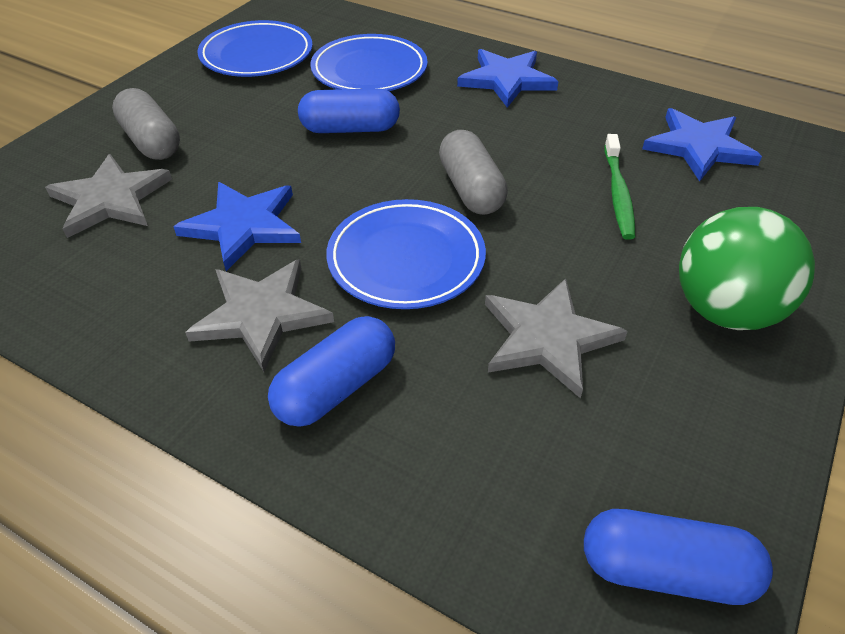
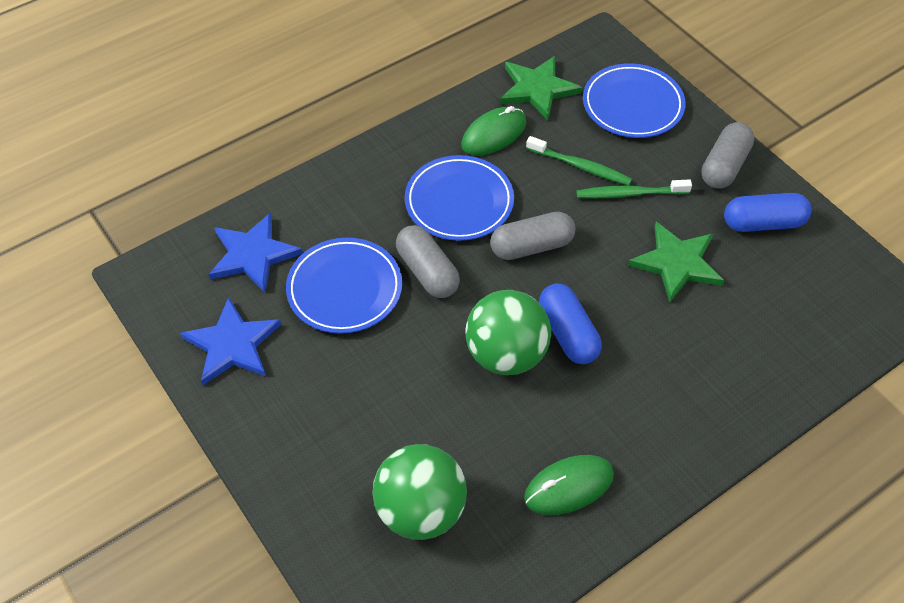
blue capsule: [268,316,395,427] [298,88,400,133] [584,509,773,605] = 3 -> [539,284,602,364] [724,193,812,232] = 2
blue star: [173,182,301,271] [457,49,559,108] [642,108,762,181] = 3 -> [180,297,281,385] [209,212,303,293] = 2
green ball: [679,207,815,330] = 1 -> [373,444,467,540] [465,290,551,375] = 2
green mouse: none = 0 -> [461,106,526,156] [524,455,614,515] = 2
green star: none = 0 -> [500,56,583,120] [628,222,725,303] = 2
green toothbrush: [604,134,635,240] = 1 -> [526,136,632,186] [577,179,692,199] = 2
grey capsule: [112,88,180,160] [439,130,508,215] = 2 -> [396,225,460,298] [490,212,576,260] [701,122,754,189] = 3
grey star: [45,154,172,238] [185,259,334,372] [485,278,628,398] = 3 -> none = 0

